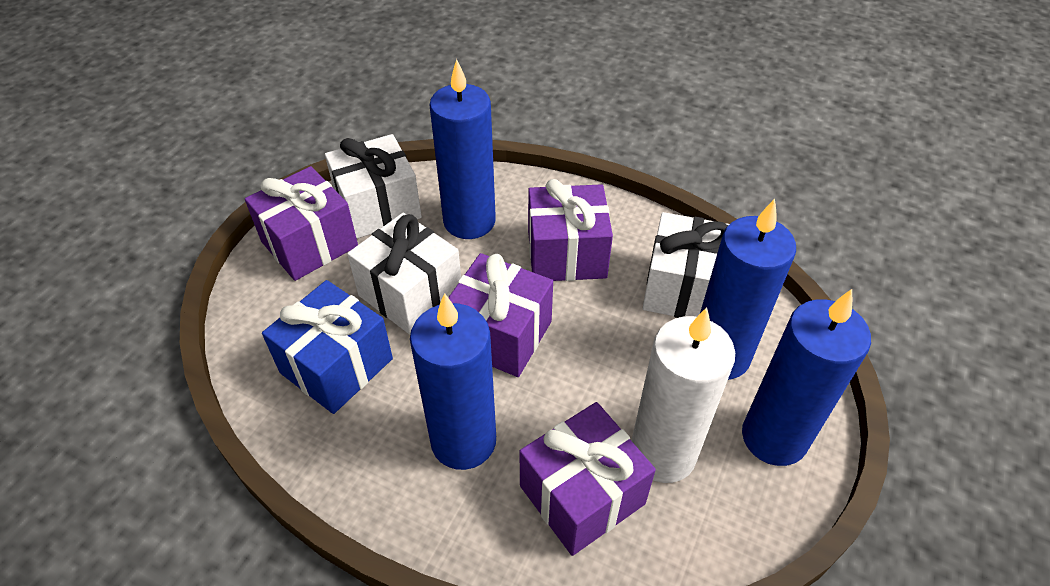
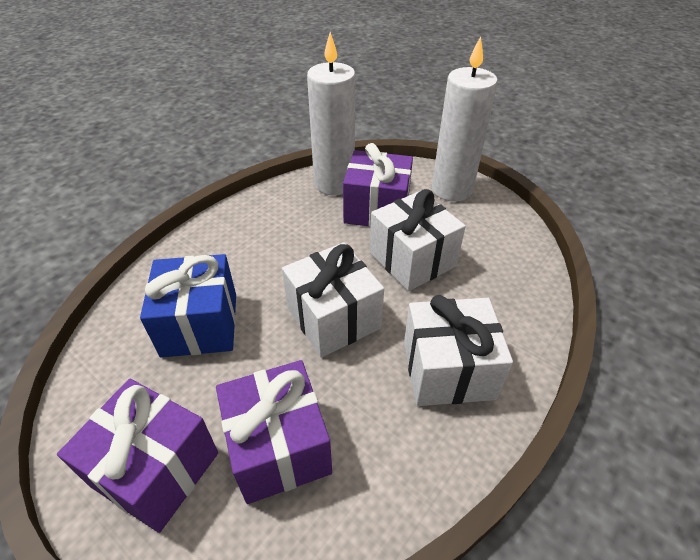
blue candle: [410,293,496,470] [429,59,496,239] [700,199,796,380] [742,289,871,466] = 4 -> none = 0
purple gift: [245,166,358,281] [448,253,553,377] [519,402,656,556] [528,179,613,281] = 4 -> [57,379,218,533] [216,360,332,504] [343,143,413,227] = 3
white candle: [631,307,735,483] = 1 -> [307,32,355,195] [432,36,498,202] = 2

